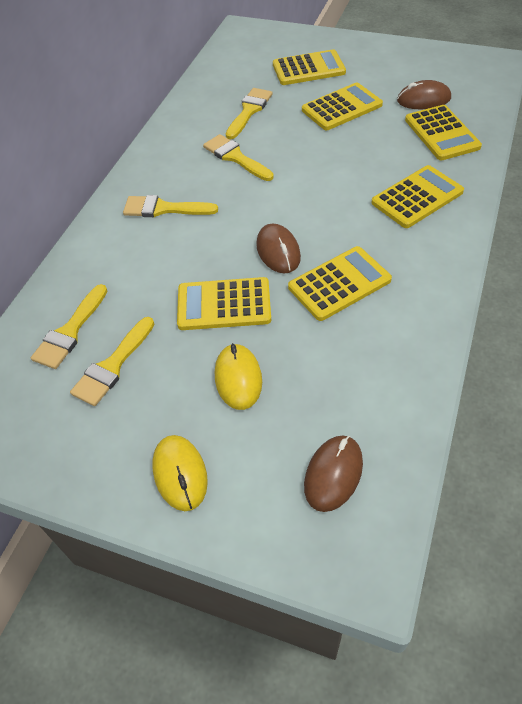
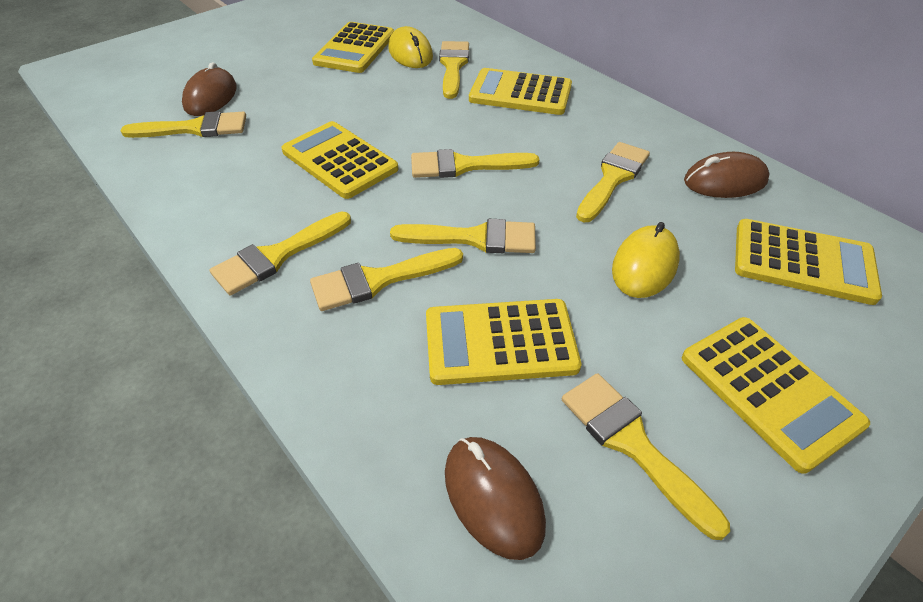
yellow brush: [31,284,107,369] [70,317,154,406] [123,195,218,217] [203,134,274,181] [226,88,273,139] = 5 -> [121,111,246,138] [210,212,351,295] [310,248,463,311] [390,219,536,253] [411,149,540,178] [439,41,469,99] [562,373,730,540] [576,142,650,222] = 8

